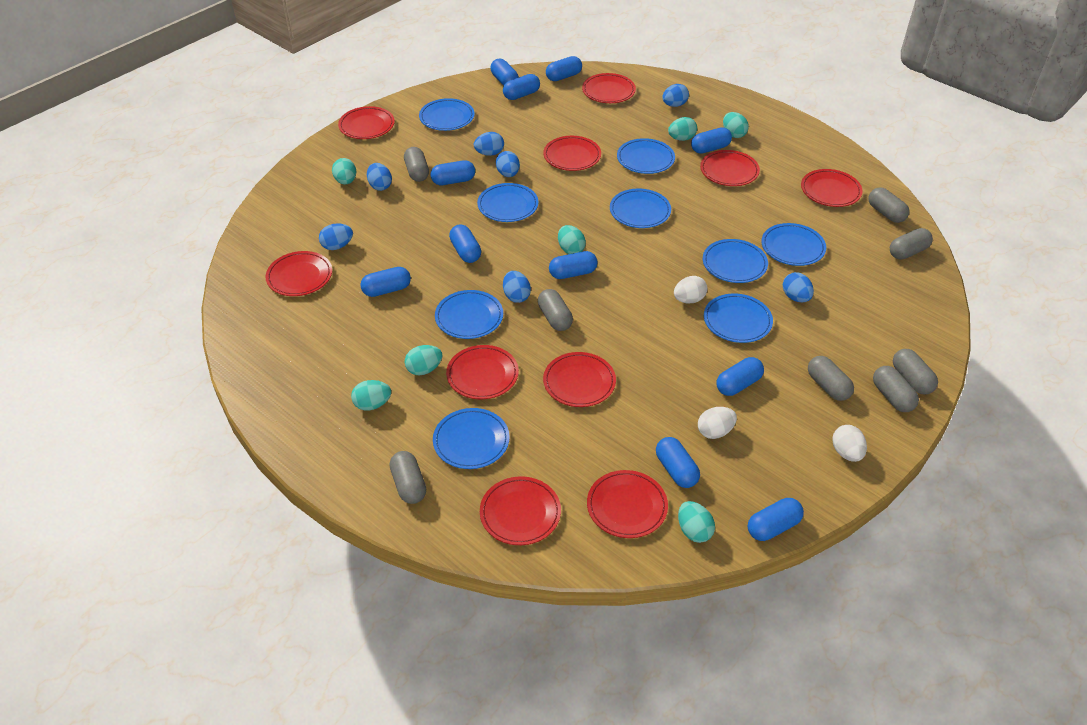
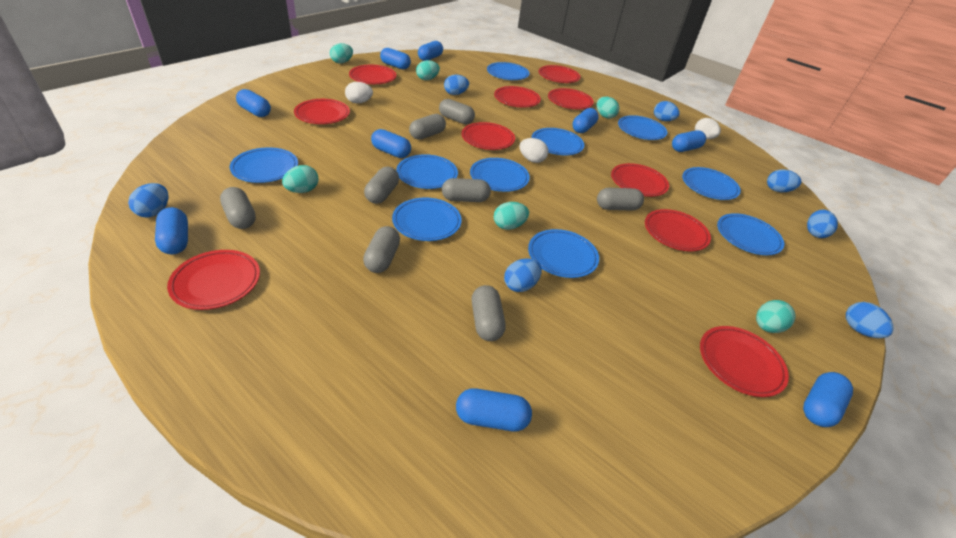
blue capsule: [360,267,411,297] [431,160,475,185] [449,224,481,263] [490,59,519,86] [503,74,540,100] [546,56,582,81] [549,251,598,279] [656,437,700,488] [691,127,732,154] [717,357,764,396] [748,498,804,541] = 11 -> [155,207,188,254] [236,89,271,117] [371,129,411,158] [380,48,411,69] [418,41,443,61] [456,388,532,431] [573,108,599,133] [672,130,706,152] [803,372,853,427] = 9
blue plate: [419,98,475,131] [433,408,510,469] [435,290,503,339] [477,183,539,222] [610,189,671,228] [617,138,675,174] [703,239,768,283] [704,293,773,343] [761,223,826,266] = 9 -> [230,147,298,183] [392,197,462,241] [396,154,458,189] [470,158,530,192] [487,62,529,80] [528,229,599,278] [531,128,584,156] [618,115,667,140] [682,167,741,200] [717,213,784,255] = 10
turquoise egg: [332,158,356,184] [351,380,391,411] [405,345,442,375] [558,225,586,254] [668,117,697,141] [678,501,715,543] [723,112,749,138] = 7 -> [282,165,319,193] [330,43,353,64] [416,60,440,80] [494,202,529,230] [597,97,619,119] [756,300,796,333] = 6

